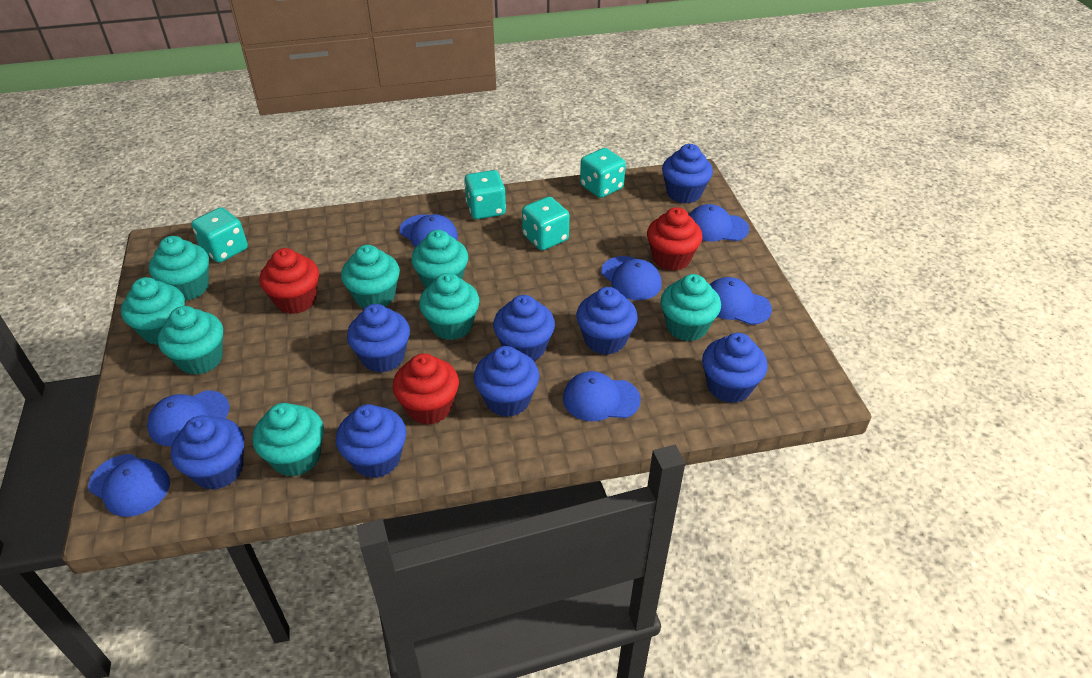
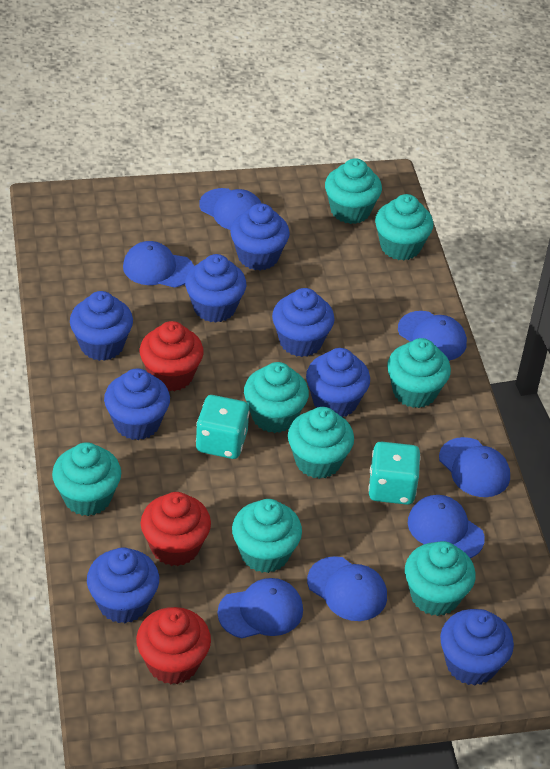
turquoise dice: [191,207,248,263] [464,170,506,219] [522,197,570,250] [580,148,626,198] = 4 -> [196,395,249,459] [368,442,421,505] = 2

